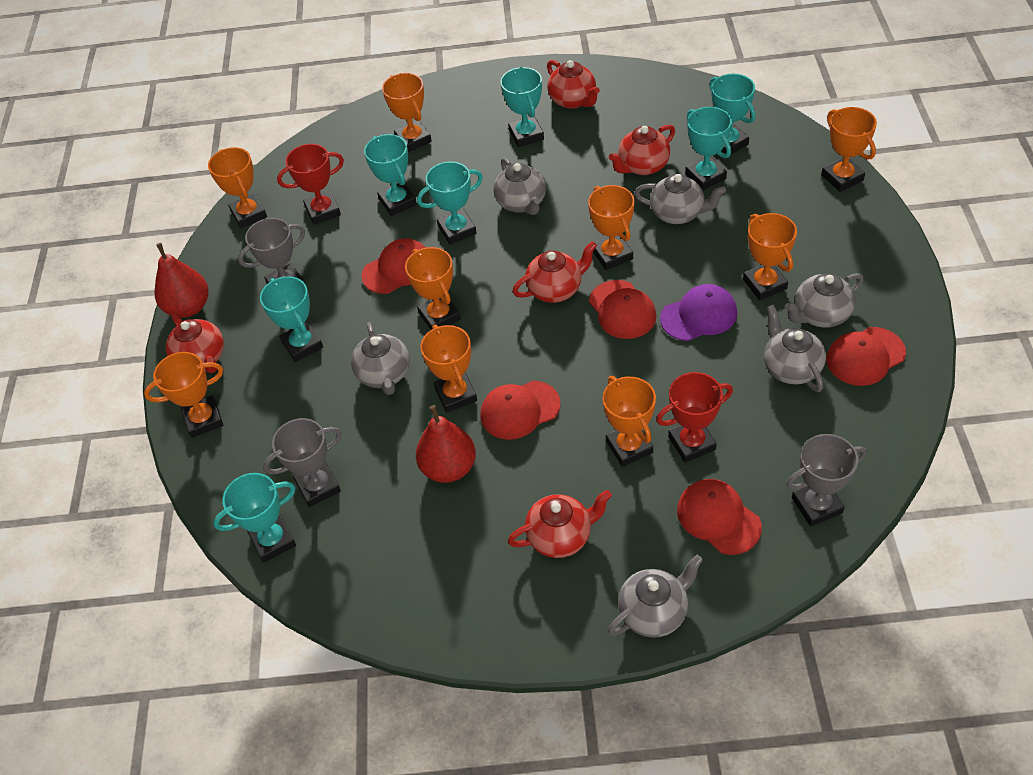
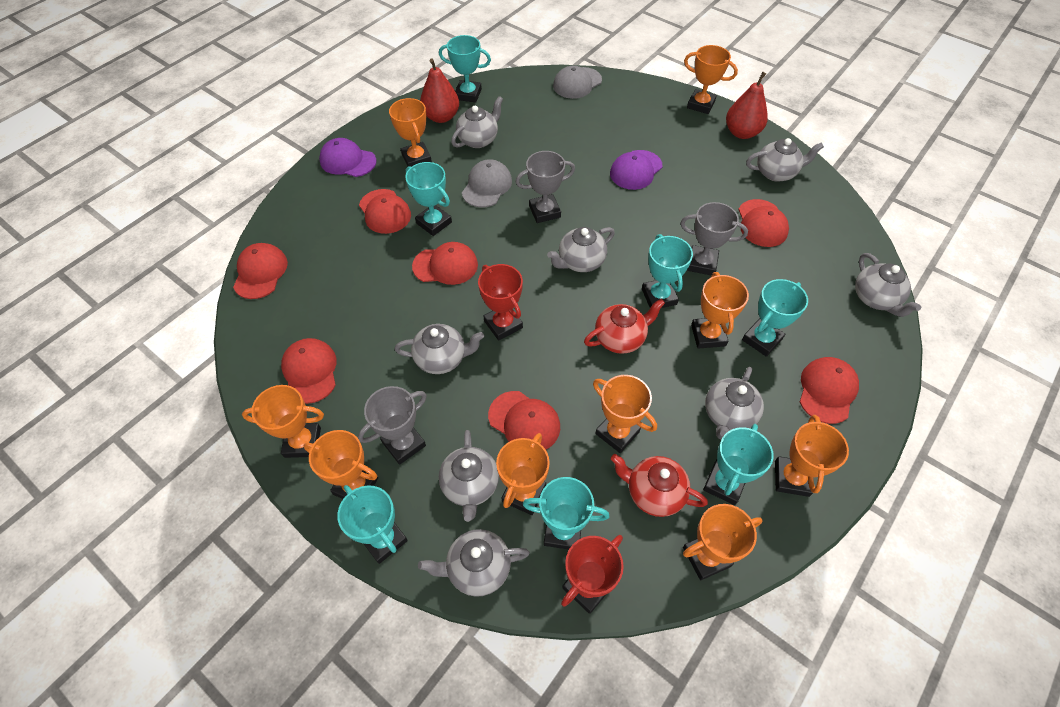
grey cap: none = 0 -> [462,159,512,207] [553,65,602,99] = 2
grey teapot: [351,322,410,395] [493,157,546,215] [608,555,703,638] [634,174,726,224] [764,304,826,392] [784,273,864,328] = 6 -> [395,324,484,374] [418,529,530,597] [439,430,499,522] [451,96,503,148] [547,227,615,272] [705,367,764,440] [746,138,824,182] [855,253,921,317] = 8
purple cap: [660,284,737,341] = 1 -> [319,138,376,177] [610,150,662,190] = 2
red cap: [362,238,426,294] [481,380,560,440] [589,280,657,339] [677,479,762,555] [826,327,906,386] = 5 -> [233,243,288,299] [281,338,337,404] [359,189,411,234] [412,242,478,285] [488,391,560,450] [738,199,789,247] [800,357,859,424] = 7
red teapot: [166,313,224,373] [508,490,612,558] [512,241,597,303] [547,60,600,109] [609,125,675,175] = 5 -> [584,298,665,354] [611,454,708,517] = 2

